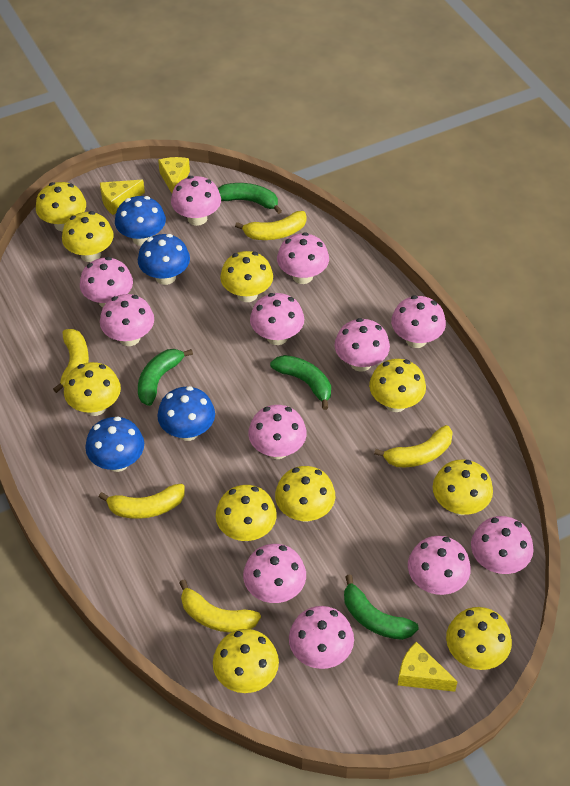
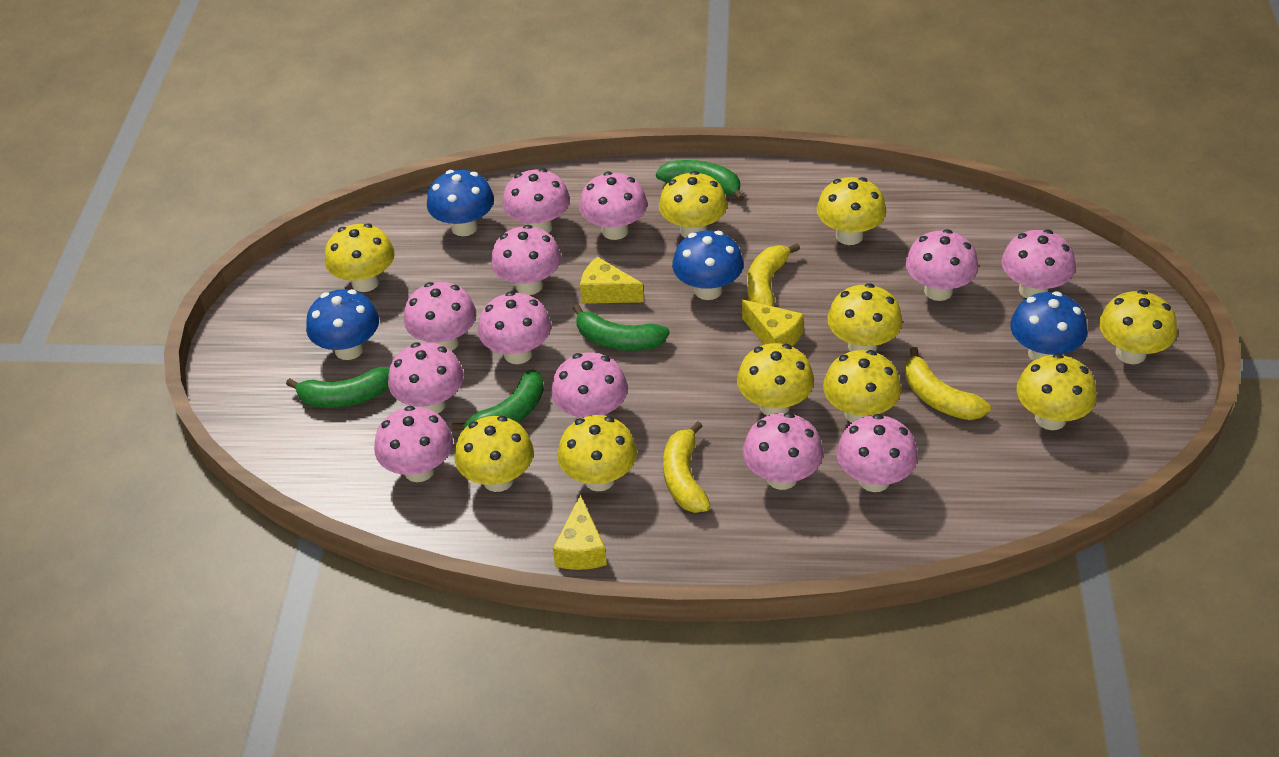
yellow banana: [53,329,89,393] [99,484,185,519] [179,580,261,633] [235,211,307,240] [374,425,453,467] = 5 -> [663,421,711,513] [747,243,800,307] [905,347,991,420] = 3

